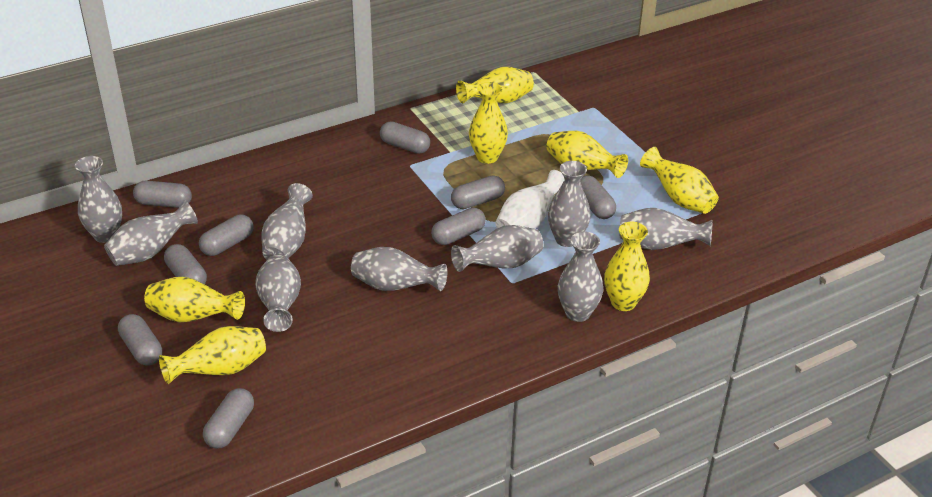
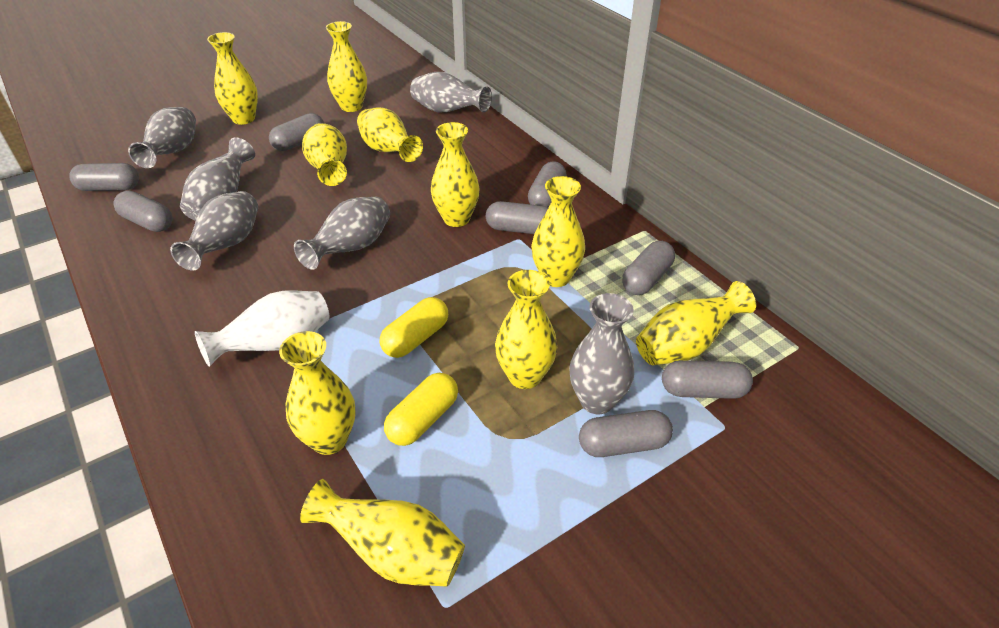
grey capsule: [118,314,162,366] [133,181,192,208] [164,244,207,284] [199,215,254,256] [203,388,254,448] [380,121,430,154] [431,208,486,245] [451,175,505,209] [580,175,616,219] = 9 -> [69,163,139,191] [113,191,173,232] [269,113,324,151] [486,201,548,234] [528,161,566,208] [579,410,673,457] [622,241,675,295] [662,360,753,399] = 8
grey vase: [75,156,122,243] [104,200,198,266] [255,254,301,332] [261,183,313,260] [351,247,447,291] [451,225,543,272] [548,161,591,247] [558,232,603,322] [619,208,713,250] = 9 -> [128,107,196,168] [170,191,258,270] [180,137,255,221] [294,197,390,270] [410,72,492,112] [569,293,634,414] = 6
yellow capsule: none = 0 -> [380,297,448,358] [384,373,458,446] = 2
yellow vase: [144,277,245,322] [159,326,266,384] [456,67,534,103] [469,82,508,164] [546,131,628,178] [604,222,650,311] [640,147,719,214] = 7 -> [207,32,258,125] [279,331,356,455] [300,479,465,587] [302,123,347,186] [326,21,367,112] [357,107,423,162] [431,122,480,227] [495,270,557,389] [531,176,585,287] [636,281,756,365] = 10

